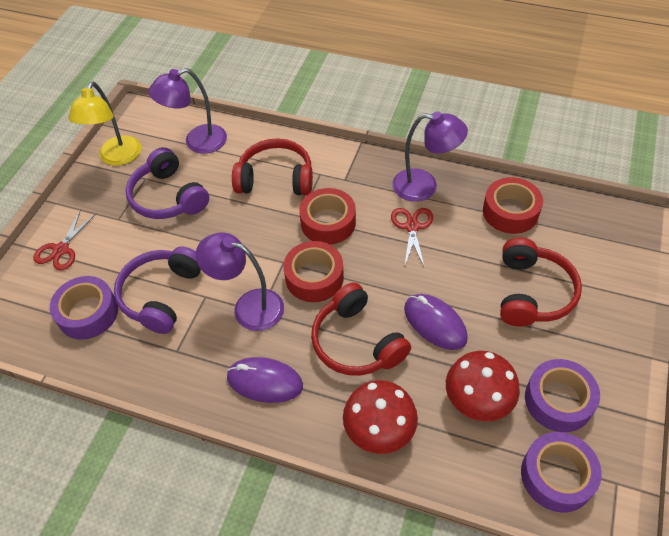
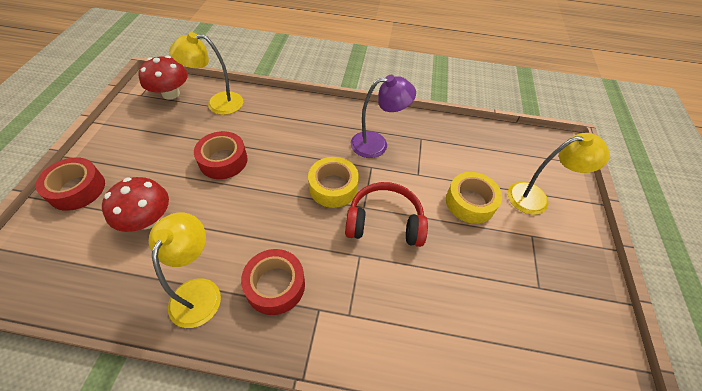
purple headphones: [114,247,201,334] [126,147,209,219] = 2 -> none = 0
purple lamp: [148,68,227,154] [196,232,284,331] [393,111,468,202] = 3 -> [351,75,416,158] = 1
purple mouse: [227,357,303,403] [404,294,468,350] = 2 -> none = 0
purple tape: [50,276,118,340] [521,432,602,512] [525,359,600,432] = 3 -> none = 0
red headphones: [232,139,313,196] [311,282,411,376] [500,238,582,327] = 3 -> [345,182,428,247] = 1
red scissors: [33,209,96,271] [391,208,433,268] = 2 -> none = 0
yellow lamp: [68,82,141,166] = 1 -> [149,212,221,328] [169,32,243,115] [508,133,610,215] = 3
yellow tape: none = 0 -> [308,157,359,208] [446,172,502,224] = 2

